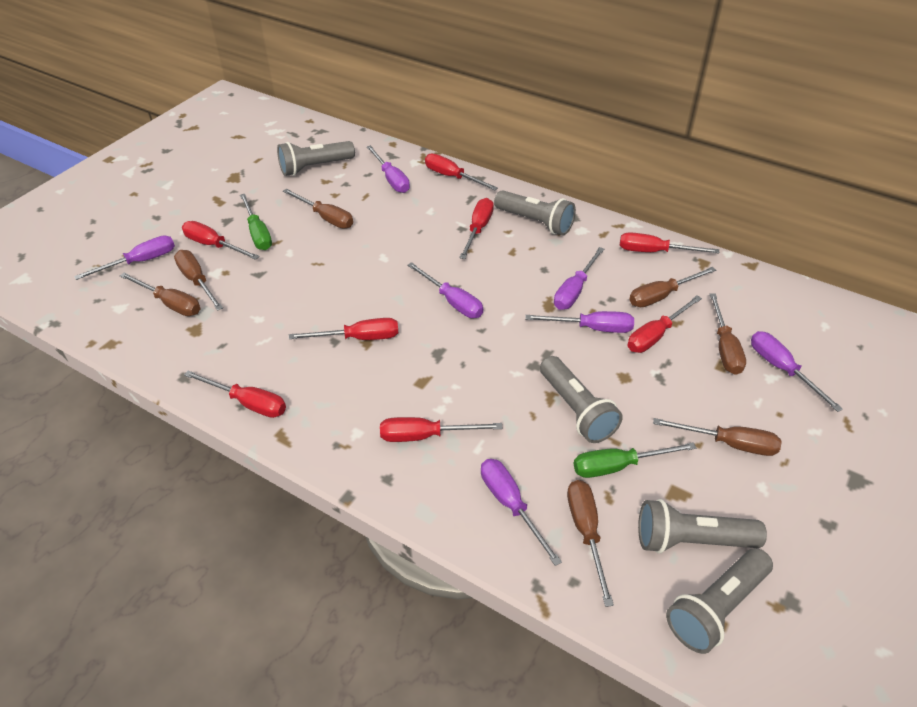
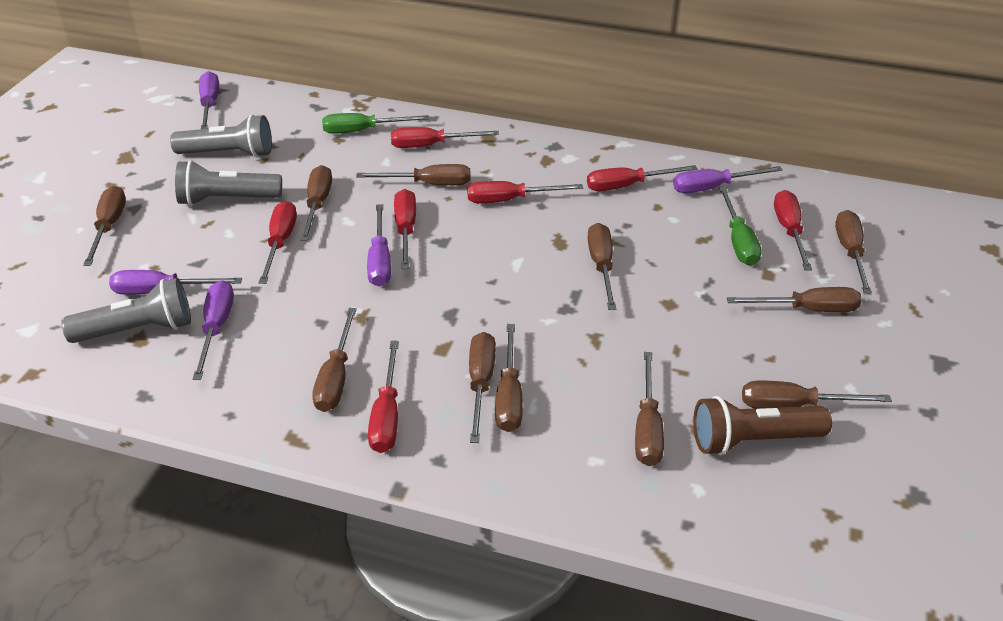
brown flashlight: none = 0 -> [693,396,832,456] = 1
brown screwdriver: [120,273,201,316] [174,250,223,311] [283,189,353,229] [567,480,614,607] [629,267,716,307] [653,418,782,456] [709,293,746,375] = 7 -> [83,186,126,266] [301,165,332,241] [312,308,357,412] [356,164,470,185] [469,332,496,443] [495,324,523,432] [588,223,616,310] [635,352,664,466] [727,287,862,312] [742,381,892,408] [835,210,872,294] = 11
grey flashlight: [277,141,355,176] [494,190,576,235] [540,356,623,443] [638,499,767,554] [666,548,773,654] = 5 -> [61,278,191,343] [170,115,272,158] [175,160,282,206] = 3
purple screwdriver: [74,236,175,280] [366,145,410,193] [407,262,483,318] [481,459,562,566] [525,311,634,333] [554,247,604,310] [751,331,843,412] = 7 -> [109,270,242,295] [193,280,234,380] [199,71,219,129] [367,204,391,287] [673,166,783,193] = 5
red screwdriver: [182,221,260,260] [184,371,286,418] [289,318,398,340] [380,417,503,442] [425,154,498,190] [459,198,494,259] [620,232,719,254] [628,296,702,353] = 8 -> [259,201,297,284] [368,341,399,453] [391,127,499,148] [394,189,416,269] [467,181,583,203] [587,165,698,191] [774,190,812,271] = 7

